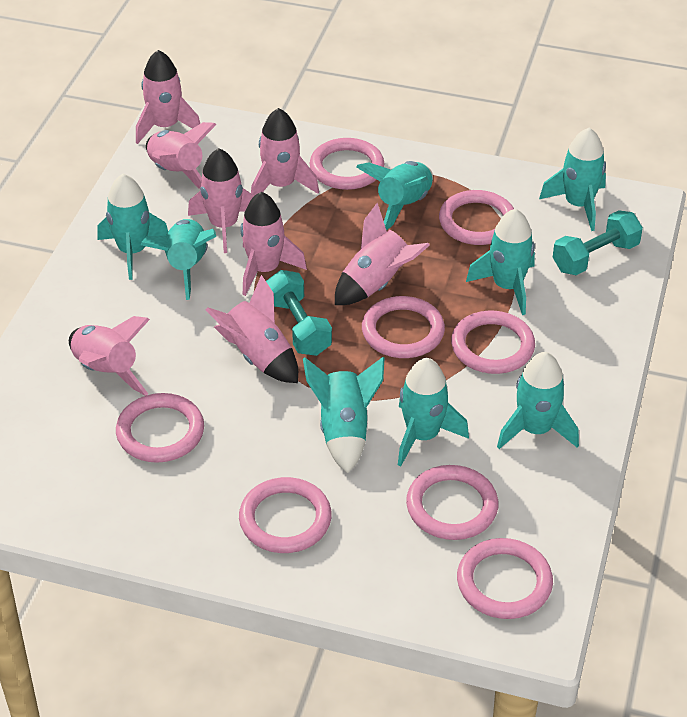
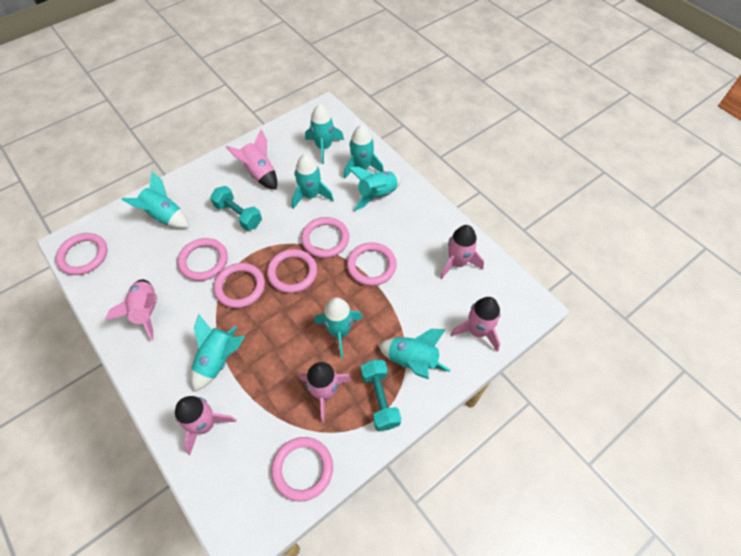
pink ring: [116,393,204,463] [239,477,332,553] [310,138,384,190] [362,296,445,358] [406,465,498,540] [439,190,514,245] [451,311,535,374] [457,538,553,619] = 8 -> [55,233,108,275] [177,238,228,281] [213,263,265,308] [267,249,317,293] [271,437,333,502] [301,217,349,258] [347,242,397,286] = 7
pink rocket: [69,316,150,396] [136,50,200,144] [146,122,217,189] [188,148,254,253] [206,275,298,383] [240,192,307,296] [251,108,319,196] [335,202,430,305] = 8 -> [105,279,157,341] [175,396,236,455] [226,129,277,190] [300,362,351,423] [440,225,484,279] [450,297,501,352] = 6

